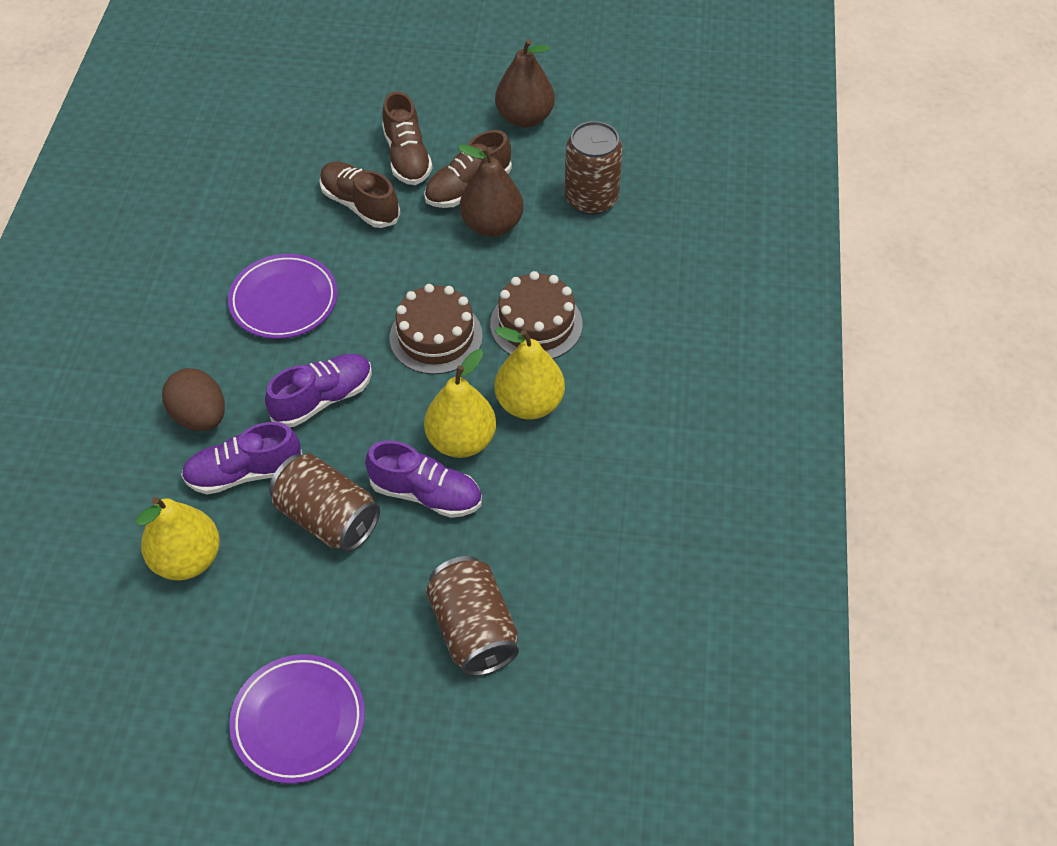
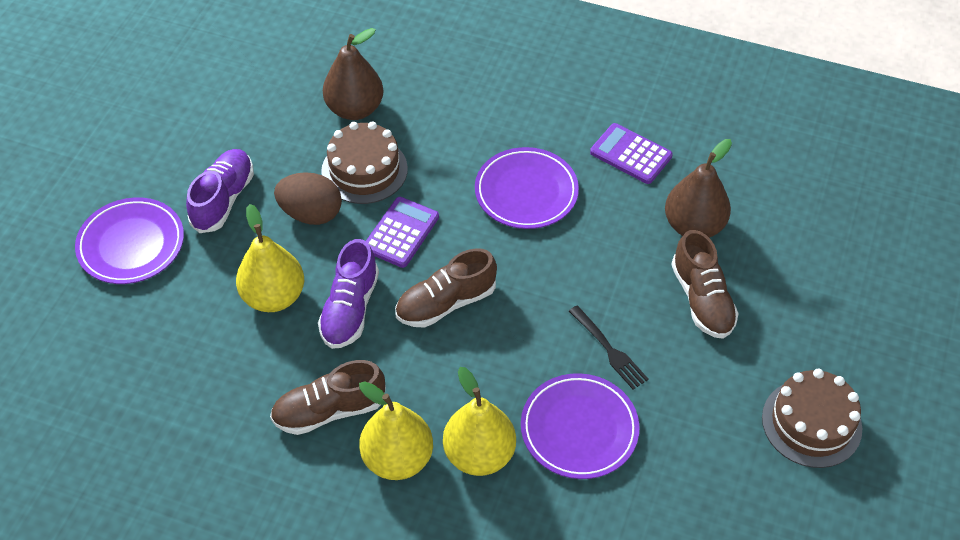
black fork: none = 0 -> [569,305,649,390] = 1
brown can: [269,454,380,552] [426,556,519,676] [565,121,623,215] = 3 -> none = 0
purple calculator: none = 0 -> [366,197,439,268] [590,123,673,184] = 2
purple plate: [228,254,338,339] [229,654,365,784] = 2 -> [75,198,184,284] [475,147,579,229] [521,373,640,479] = 3
purple shoe: [181,422,303,494] [265,354,372,427] [365,441,482,518] = 3 -> [186,149,254,233] [318,239,379,349] = 2

